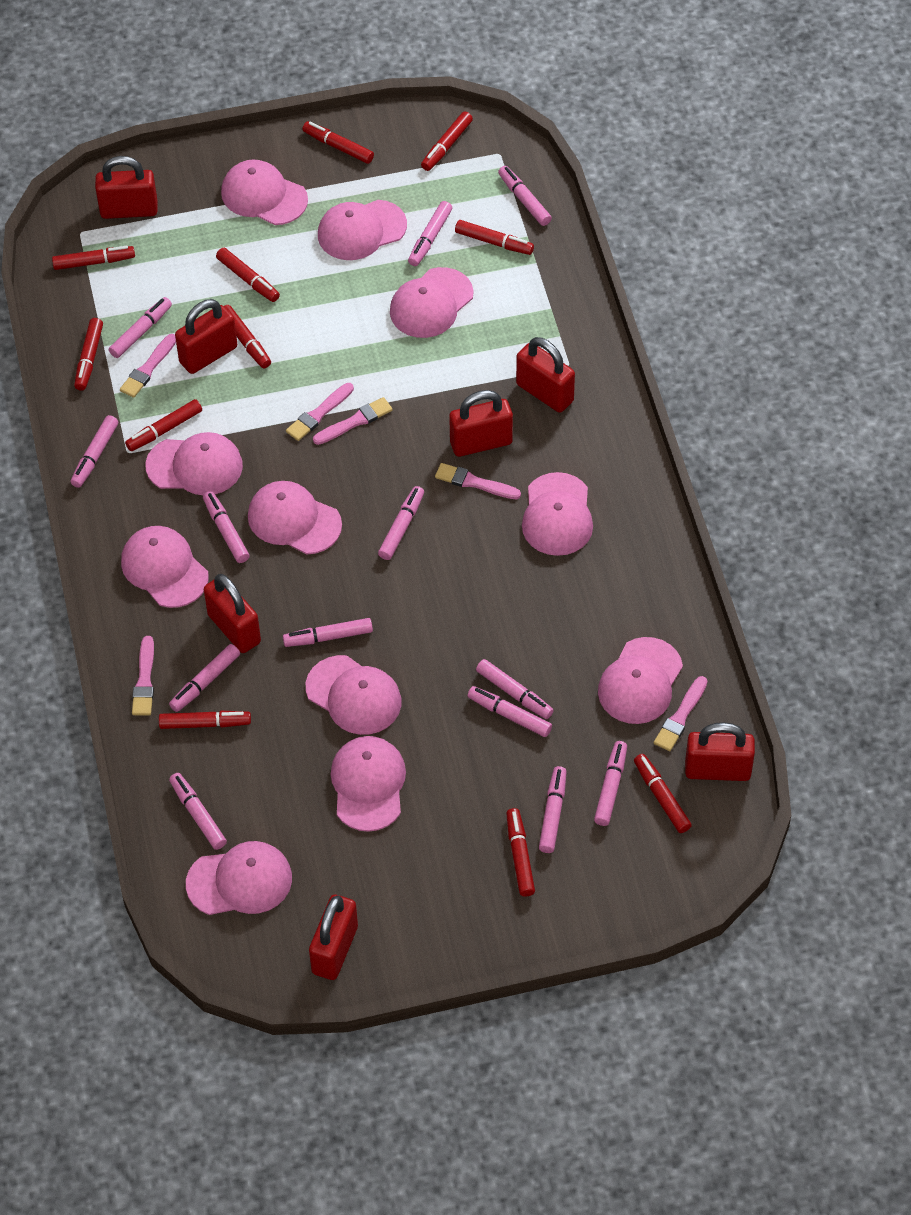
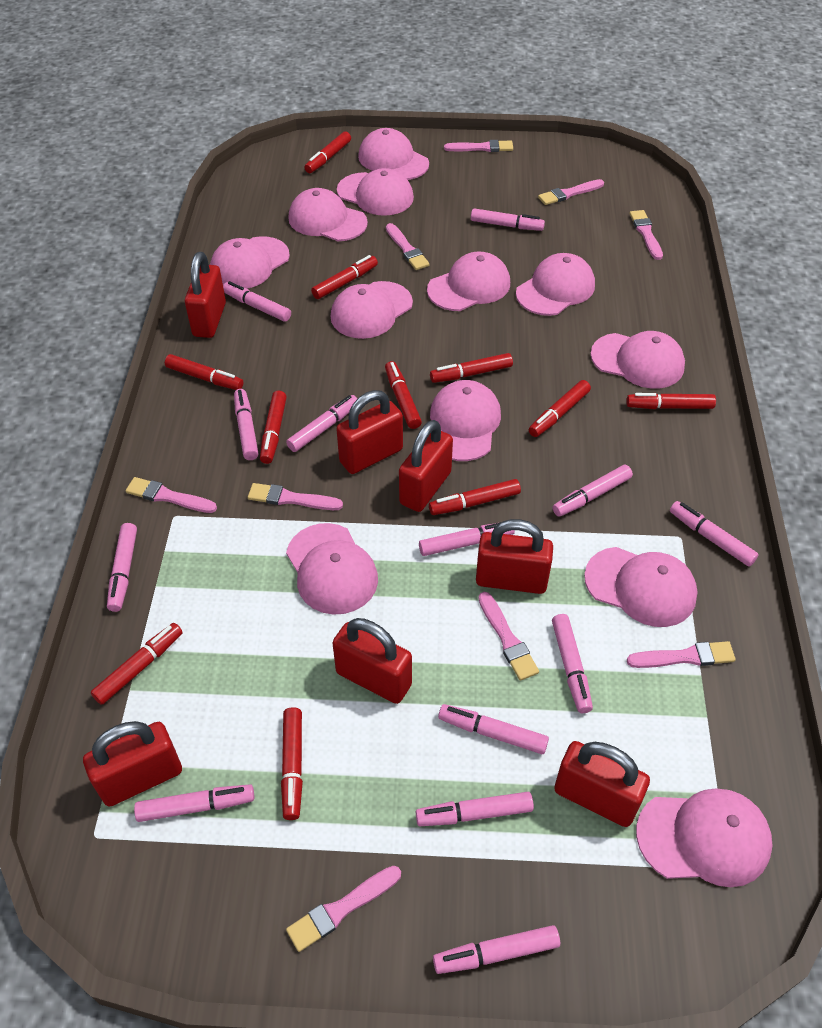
pink brush: [120,334,176,398] [132,636,154,715] [286,383,354,441] [313,397,393,445] [435,463,521,499] [654,676,707,751] = 6 -> [126,477,217,513] [248,483,343,510] [286,866,401,952] [386,223,430,270] [444,140,513,152] [478,592,539,681] [538,179,604,205] [627,641,736,668] [629,210,663,260] = 9
pink cap: [121,526,209,608] [145,432,243,495] [186,841,292,915] [221,159,308,225] [248,481,342,554] [306,655,401,735] [318,200,407,260] [331,736,406,832] [390,267,474,338] [522,472,593,556] [598,637,683,724] = 11 -> [210,236,290,289] [286,523,378,615] [288,188,368,241] [331,281,413,339] [337,168,414,216] [358,128,429,180] [427,252,510,311] [430,380,501,461] [516,253,595,316] [584,547,698,627] [590,331,685,389] [636,789,773,887] = 12

